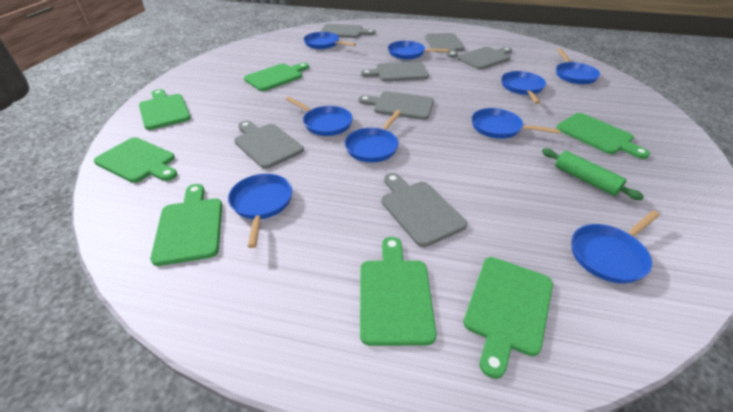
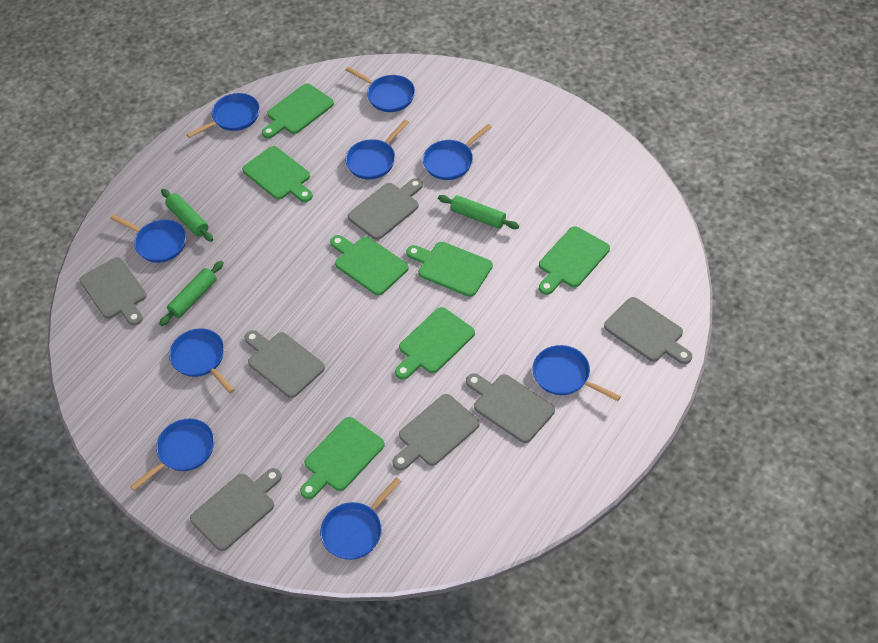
green rolling pin: [542,148,644,200] = 1 -> [159,261,224,326] [161,189,213,242] [438,195,519,229] = 3

